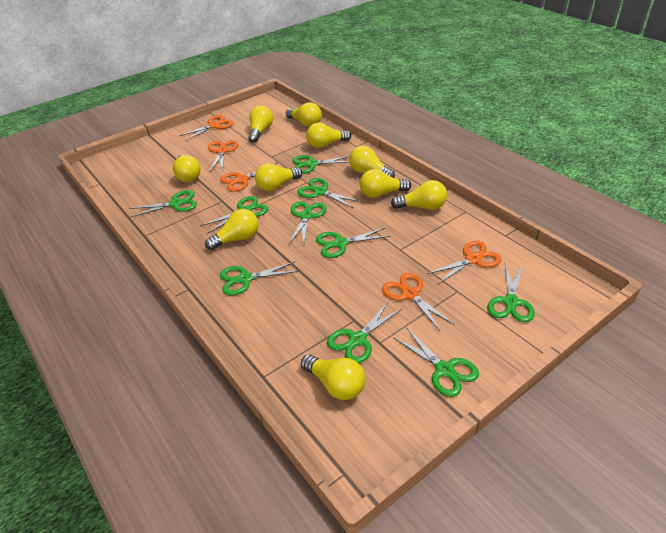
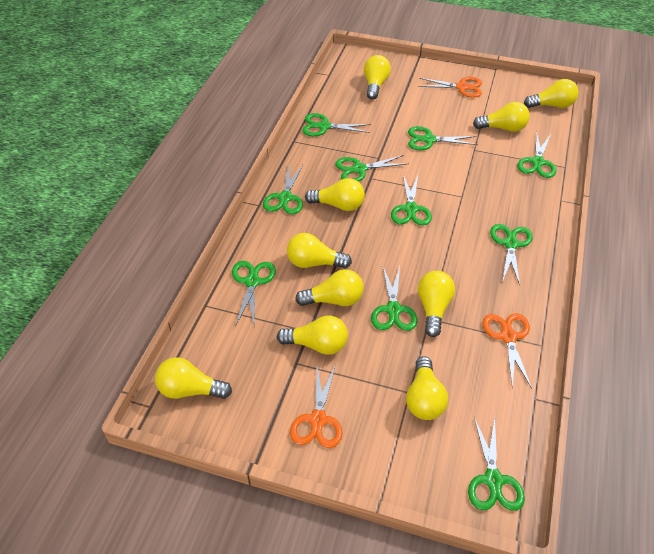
orange scissors: [179,115,233,141] [208,140,238,172] [220,163,283,192] [382,273,455,332] [427,241,502,284] = 5 -> [290,365,343,448] [418,77,482,98] [482,313,532,388] = 3

